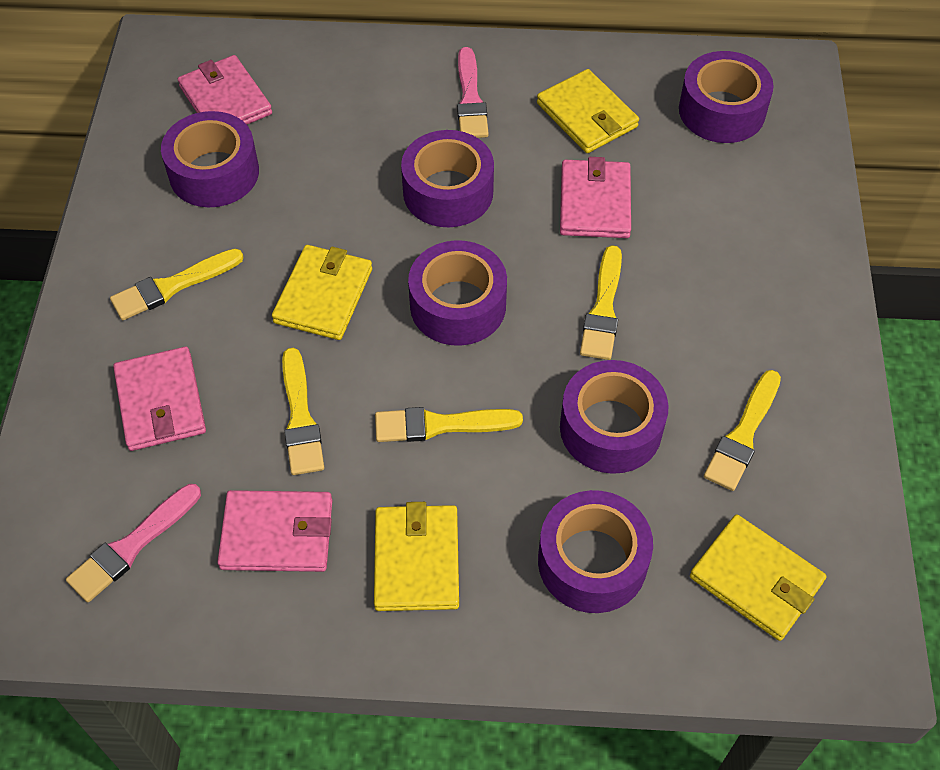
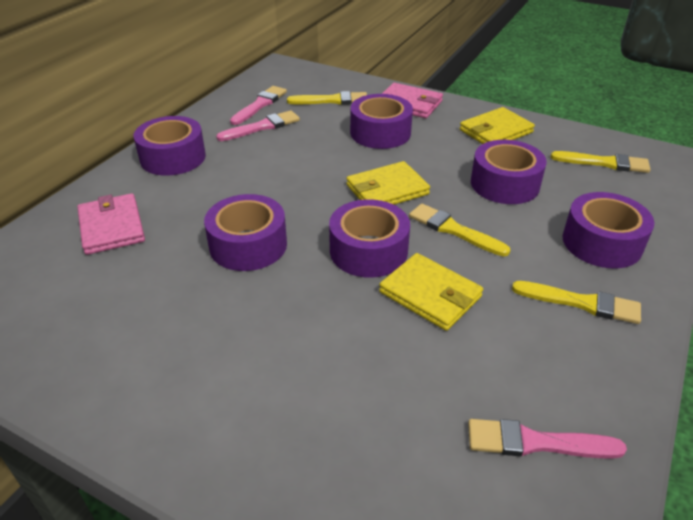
pink brush: [66,484,201,602] [457,47,489,138] = 2 -> [216,110,300,141] [230,86,287,125] [468,419,627,459] = 3
pink wallet: [113,347,206,451] [178,55,272,125] [217,490,332,572] [560,157,631,238] = 4 -> [77,193,145,255] [382,83,443,118] = 2
yellow brush: [110,249,244,320] [282,348,324,475] [375,407,523,442] [580,245,622,360] [704,370,781,491] = 5 -> [287,91,367,105] [409,204,510,257] [512,281,641,324] [551,151,651,173] = 4
yellow wallet: [272,245,372,340] [374,502,459,611] [537,69,639,153] [690,514,827,641] = 4 -> [347,161,430,205] [379,253,483,331] [460,107,535,144] = 3

